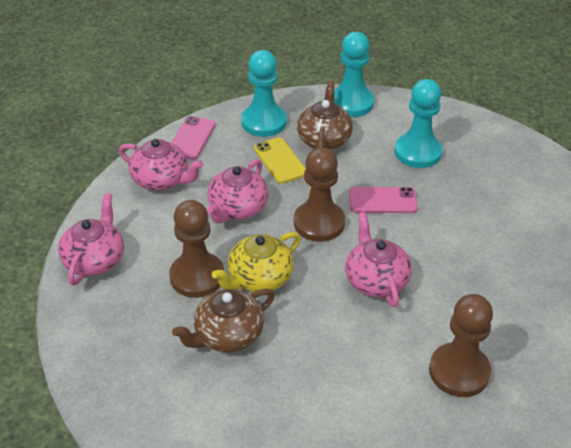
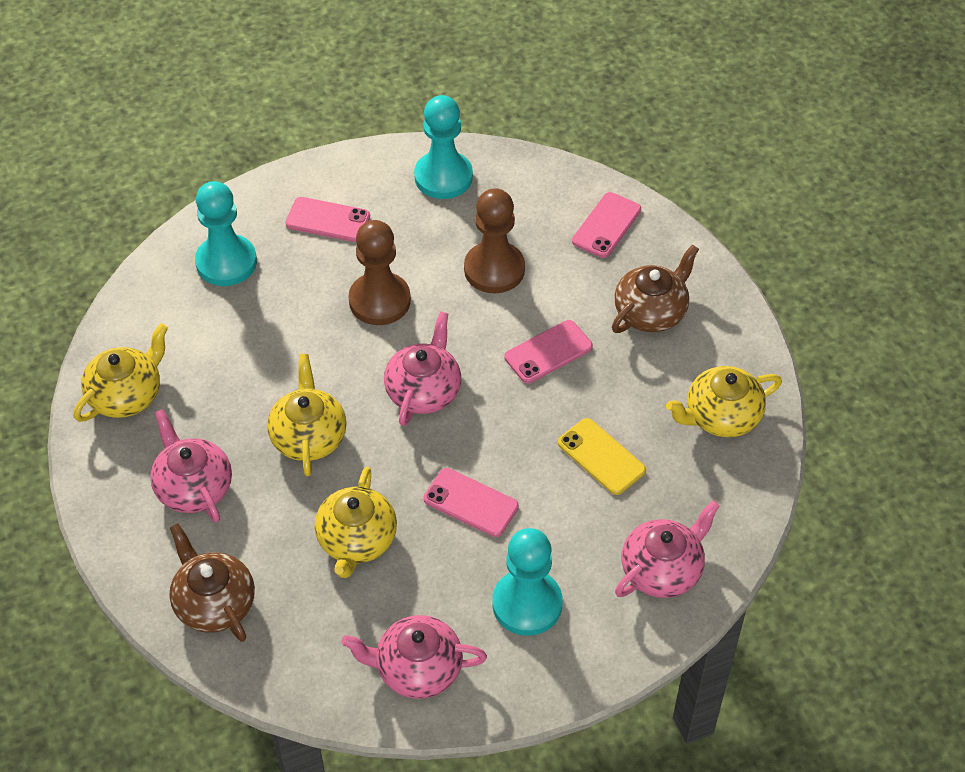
brown pawn: [169,200,224,298] [294,147,345,242] [429,294,493,397] = 3 -> [348,220,411,325] [464,188,525,293] = 2
pink phone: [171,116,216,160] [349,187,418,213] = 2 -> [286,197,370,242] [424,468,519,537] [505,320,593,383] [572,192,641,258] = 4
yellow teapot: [212,232,301,292] = 1 -> [74,323,168,422] [267,354,347,476] [314,467,397,578] [666,366,782,437] = 4

